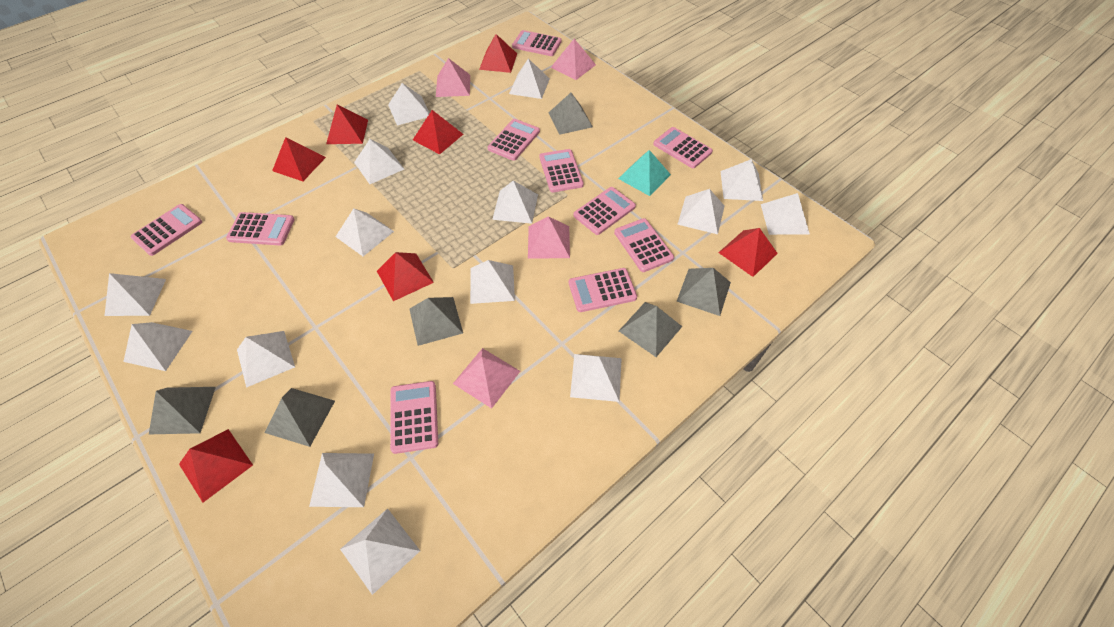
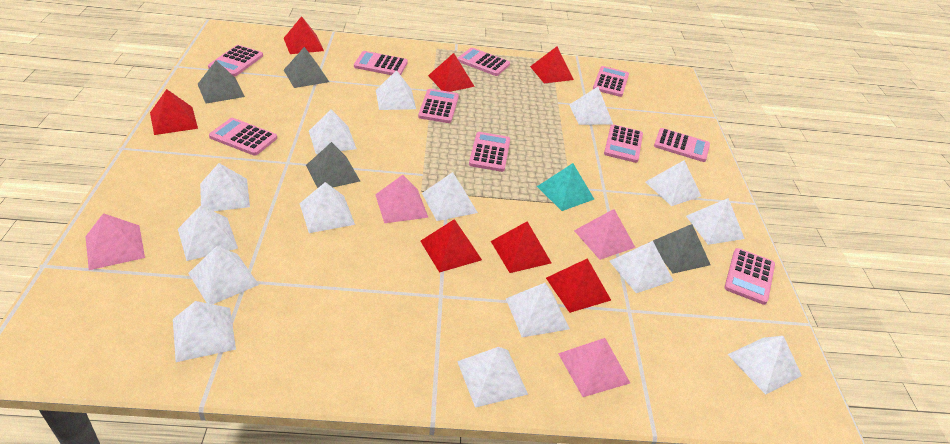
grey pyramid: [149,387,216,434] [265,388,335,447] [409,297,463,346] [548,93,593,135] [619,302,682,357] [677,268,731,316] = 6 -> [198,60,245,103] [284,47,329,88] [306,142,360,188] [653,224,711,274] = 4

